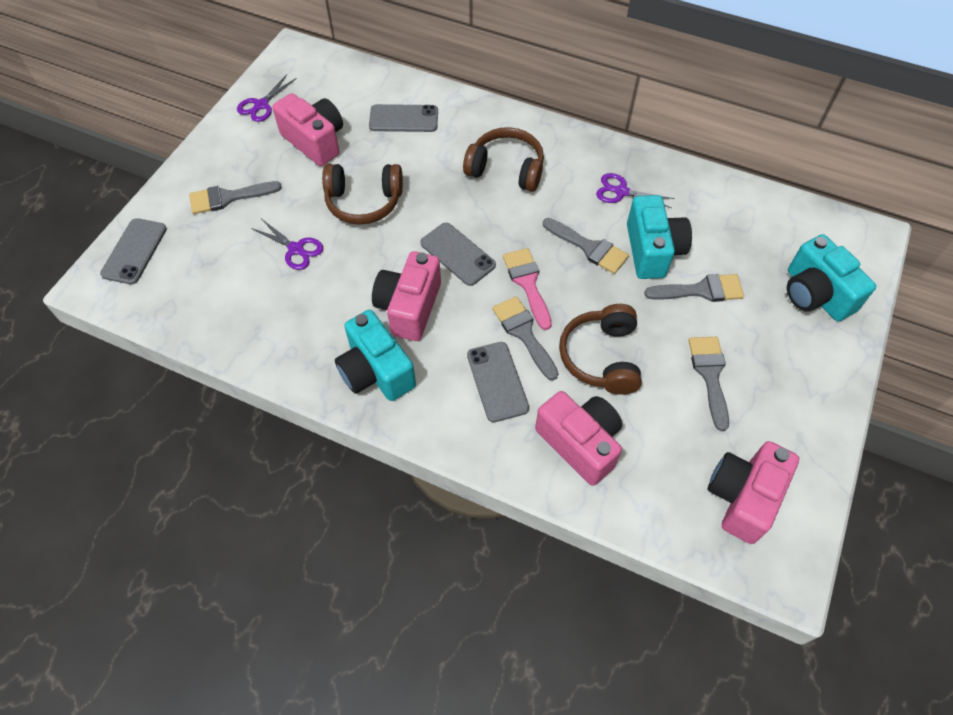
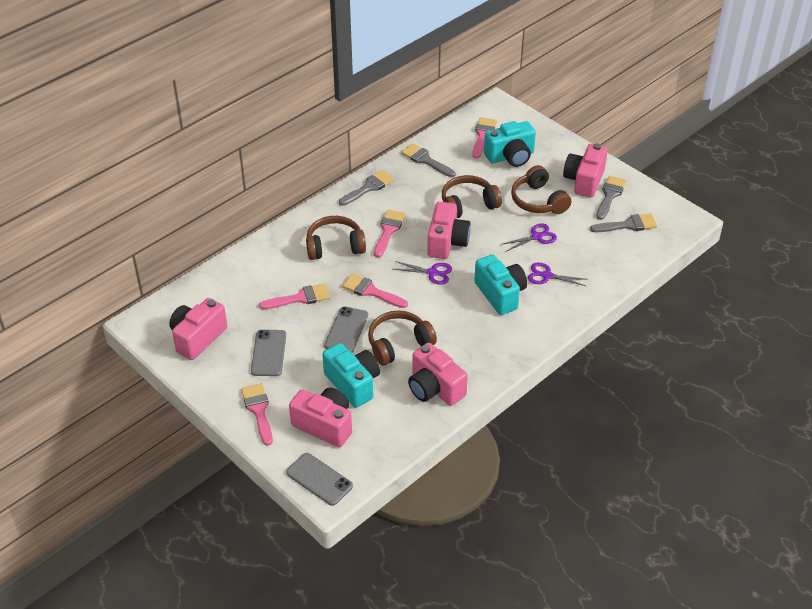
brown headphones: [322,164,403,225] [463,127,544,192] [559,304,642,395] = 3 -> [306,216,366,260] [368,311,437,366] [442,175,502,218] [511,165,571,214] = 4
grey brush: [189,181,282,214] [492,296,559,380] [543,218,629,274] [644,274,744,302] [688,337,729,431] = 5 -> [339,170,395,206] [401,143,455,177] [590,213,657,232] [596,176,626,220] = 4
grey phone: [100,218,167,284] [369,104,438,132] [420,223,496,286] [467,342,529,422] = 4 -> [251,330,286,376] [286,453,353,506] [324,306,368,353] = 3
pink brush: [503,248,552,330] = 1 -> [241,383,273,446] [259,283,330,309] [342,273,408,308] [374,210,405,258] [472,117,497,159] = 5
pink camera: [272,93,343,166] [372,251,441,341] [535,391,622,486] [708,441,799,544] = 4 -> [169,298,227,360] [289,388,352,447] [408,343,468,406] [427,202,471,259] [563,143,608,198] = 5

